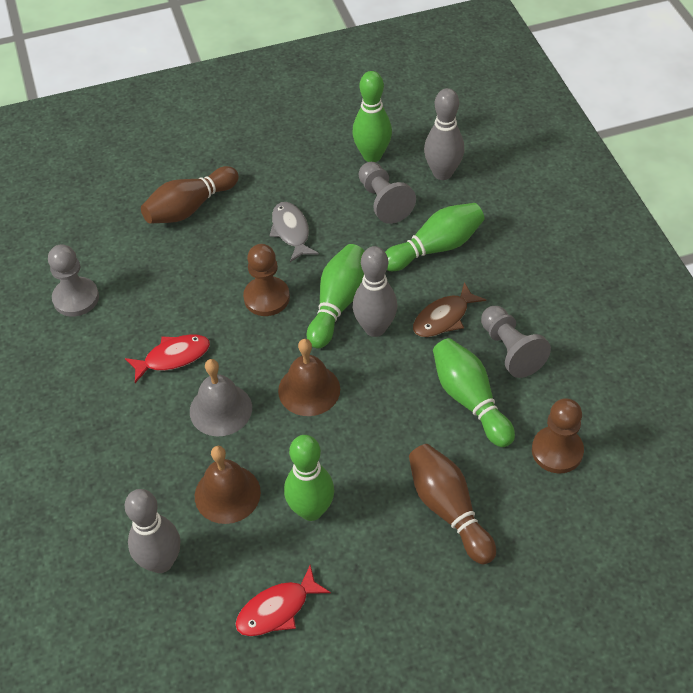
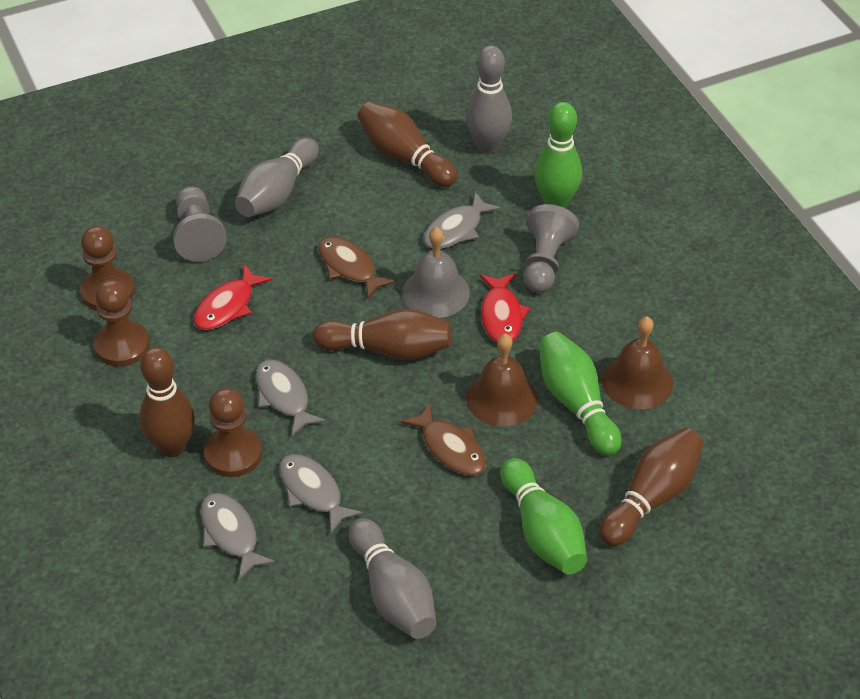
brown bowling pin: [141,166,239,224] [409,444,496,564] = 2 -> [139,347,195,457] [313,309,451,360] [357,101,457,187] [599,428,704,546] = 4
brown fish: [413,282,486,337] = 1 -> [318,236,396,300] [401,403,486,476] = 2
brown pawn: [243,244,290,316] [532,398,584,473] = 2 -> [80,226,135,311] [94,279,150,367] [204,388,262,477] = 3
green bowling pin: [284,435,334,521] [307,244,364,349] [352,71,392,162] [385,203,485,271] [433,338,515,447] = 5 -> [500,458,587,574] [534,102,582,208] [539,332,622,456] = 3
grey fish: [269,202,319,262] = 1 -> [201,493,275,580] [256,359,326,436] [279,454,363,534] [423,192,501,249] = 4
grey pawn: [48,245,99,317] [359,162,416,224] [481,306,551,378] = 3 -> [173,186,227,262] [524,204,579,293] = 2

